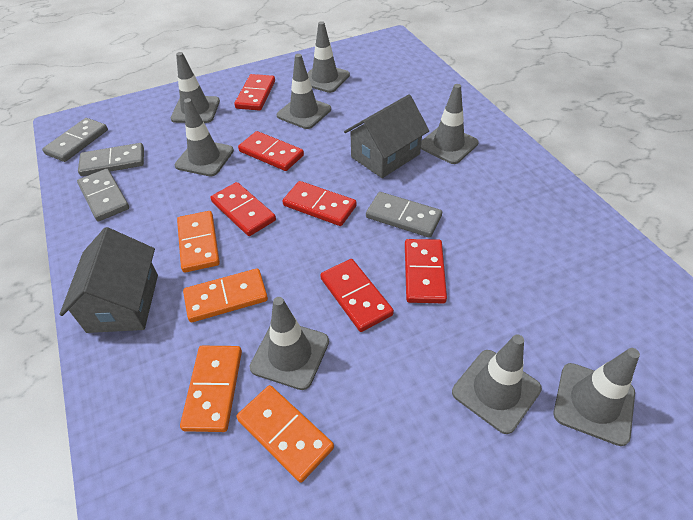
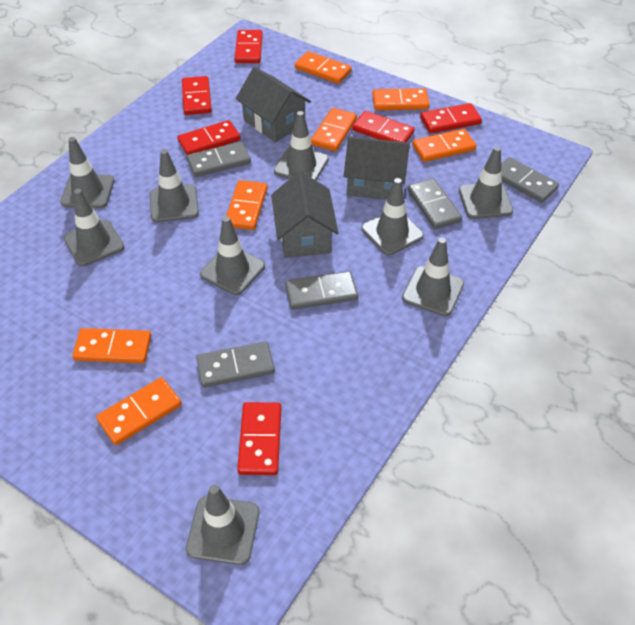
grey domino: [42,118,108,162] [77,169,129,221] [78,143,144,176] [366,192,442,238] = 4 -> [187,142,251,177] [196,341,275,388] [285,271,358,310] [407,178,462,229] [501,157,559,203] = 5
grey house: [59,227,158,333] [344,95,429,178] = 2 -> [236,67,311,142] [271,171,338,258] [344,137,410,200] = 3
grey traffic cone: [171,52,220,123] [175,98,234,176] [250,297,329,390] [277,54,331,129] [307,21,350,93] [421,84,479,164] [452,334,542,434] [554,348,640,446] = 8 -> [60,137,114,208] [64,189,124,266] [150,149,199,222] [186,485,260,565] [200,216,265,295] [274,111,328,181] [361,178,424,255] [402,237,464,316] [459,146,513,219] = 9
orange domino: [177,211,220,273] [180,346,242,432] [183,268,268,322] [236,385,334,483] = 4 -> [72,328,151,363] [96,377,182,445] [226,180,268,230] [295,51,352,84] [311,108,357,151] [372,88,430,110] [412,129,476,162] = 7

